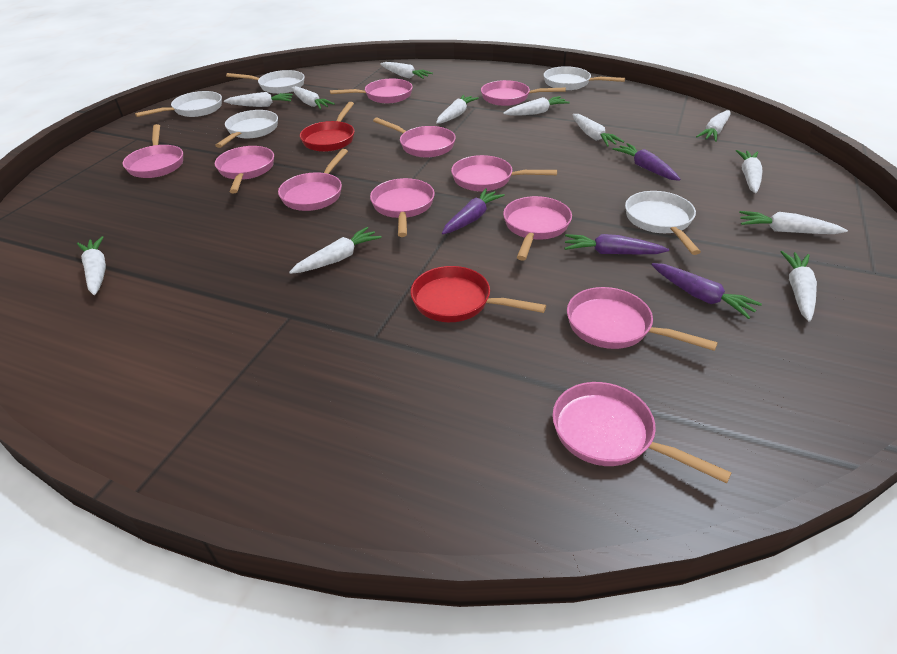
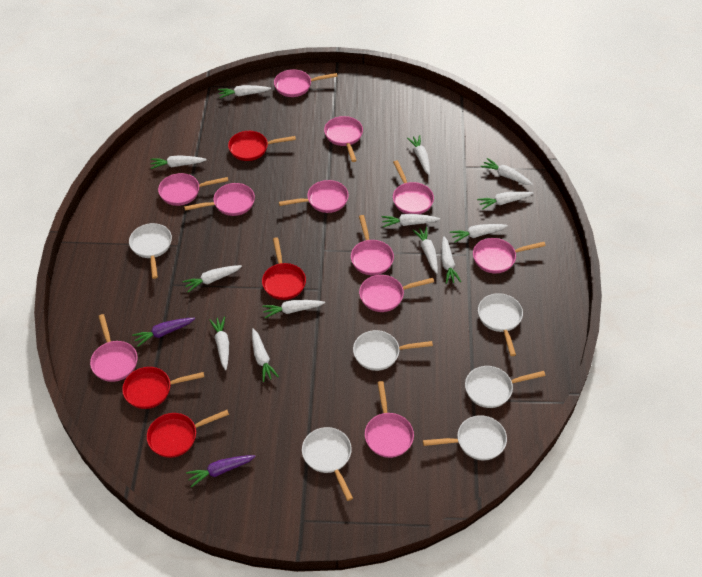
purple carrot: [442,188,505,234] [565,234,669,254] [612,143,681,181] [651,263,762,319] = 4 -> [132,318,195,347] [186,455,256,487] = 2
red pan: [300,102,355,152] [411,266,546,322] = 2 -> [122,367,204,409] [147,410,229,458] [228,131,296,161] [262,237,306,300] = 4
white carrot: [77,236,106,295] [224,92,293,107] [289,227,382,274] [291,86,335,110] [380,62,433,79] [436,95,479,124] [503,96,570,115] [572,114,624,147] [696,110,731,142] [736,150,762,193] [739,211,848,234] [780,251,817,322] = 12 -> [151,155,206,169] [182,265,242,292] [209,316,229,370] [218,85,271,98] [252,328,279,382] [262,300,325,318] [381,214,440,227] [407,135,430,175] [413,227,438,273] [441,236,461,284] [450,224,508,243] [477,191,533,210] [481,158,533,185] = 13
white pan: [135,91,222,117] [215,110,278,148] [226,70,305,94] [544,66,625,90] [625,191,701,255] = 5 -> [129,223,172,279] [302,427,353,501] [353,330,433,371] [423,415,507,461] [465,366,545,408] [478,293,523,356] = 6

